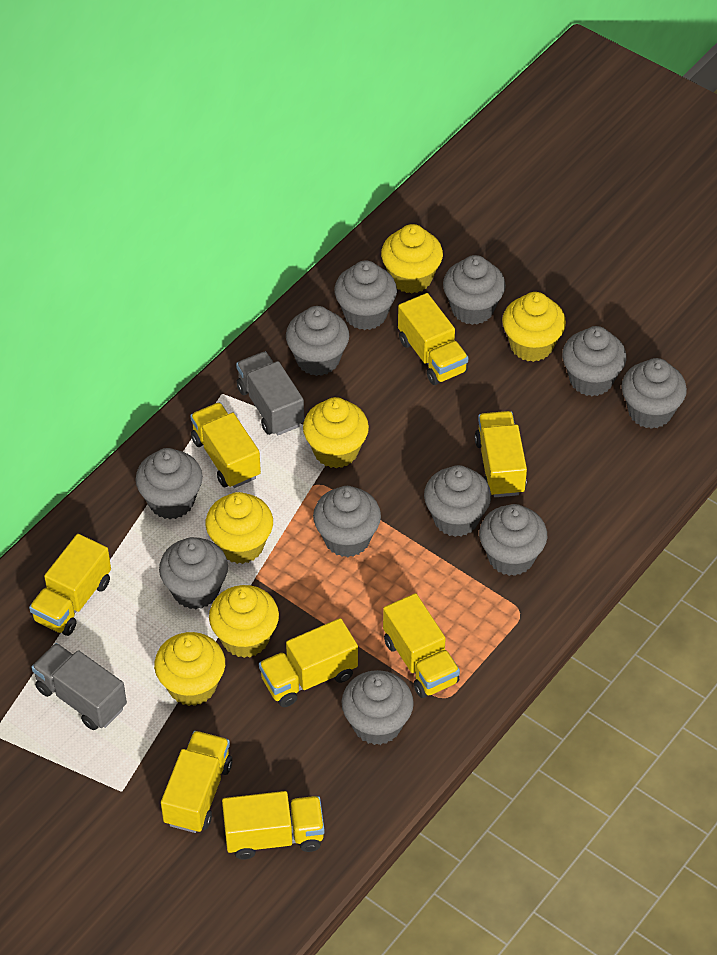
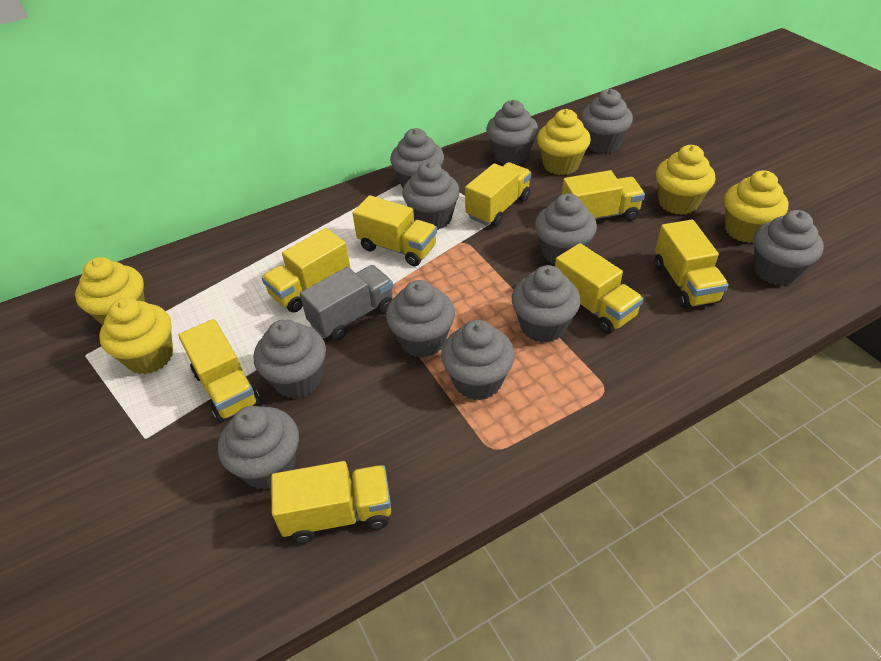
grey truck: [31,643,127,730] [236,351,304,435] = 2 -> [300,265,393,341] = 1
yellow cupcake: [154,632,225,706] [205,492,273,564] [209,585,279,658] [303,397,369,468] [381,224,443,293] [502,292,566,362] = 6 -> [75,257,145,325] [99,297,173,374] [537,109,591,175] [656,145,715,215] [724,170,788,243] = 5

